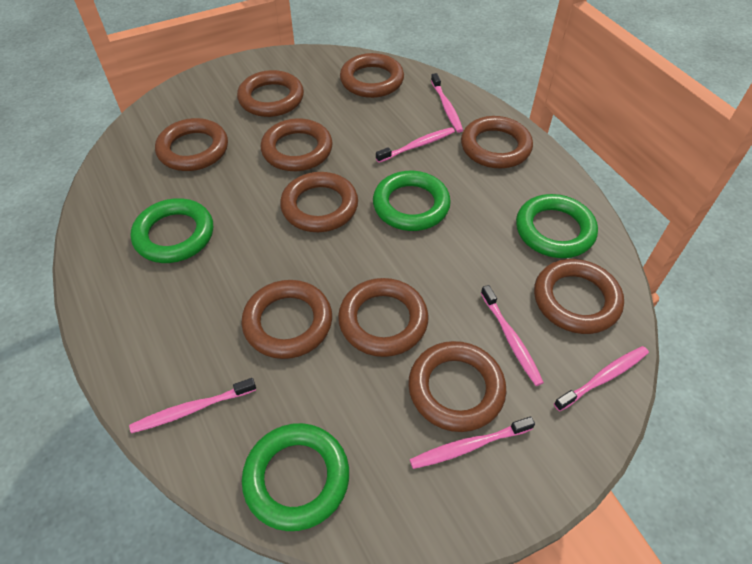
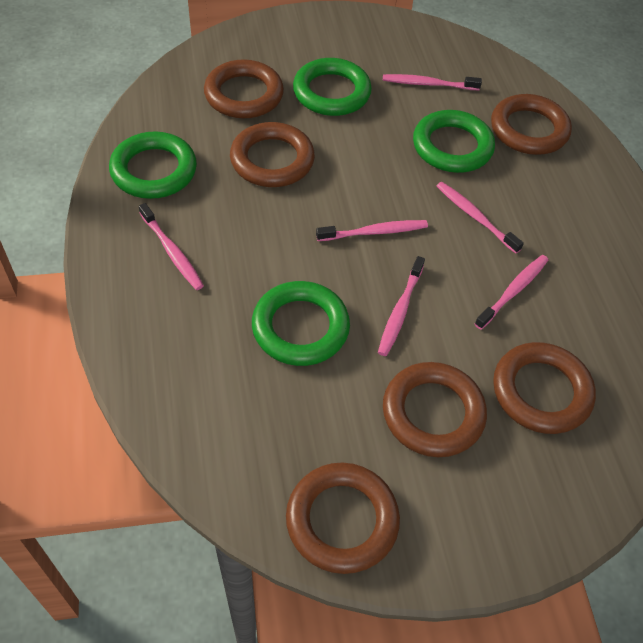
brown ring: [155,118,228,171] [237,70,304,117] [241,280,332,359] [261,118,333,171] [280,172,358,232] [338,278,429,357] [340,53,404,98] [408,341,506,432] [461,116,533,168] [534,259,624,334] = 10 -> [204,59,284,118] [230,122,315,187] [286,463,400,574] [383,362,487,457] [491,94,572,155] [493,342,596,434] = 6

